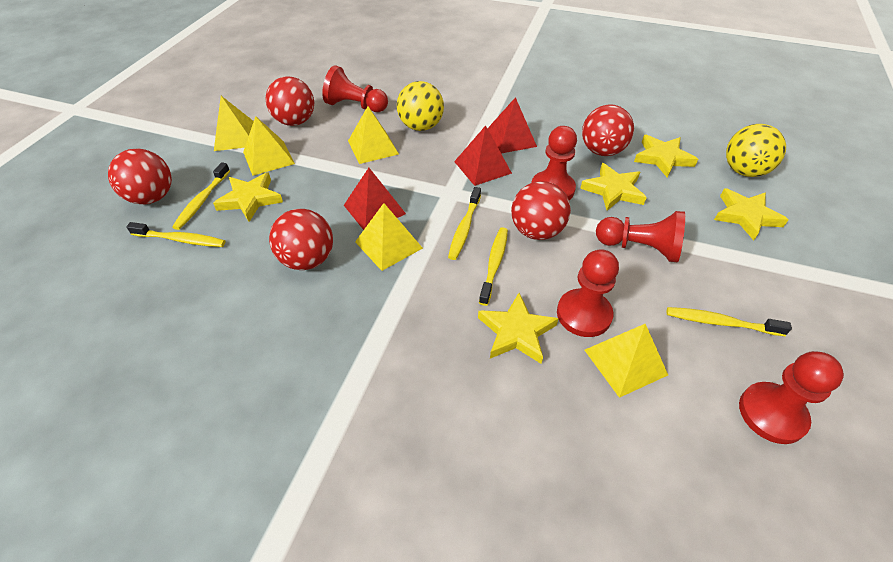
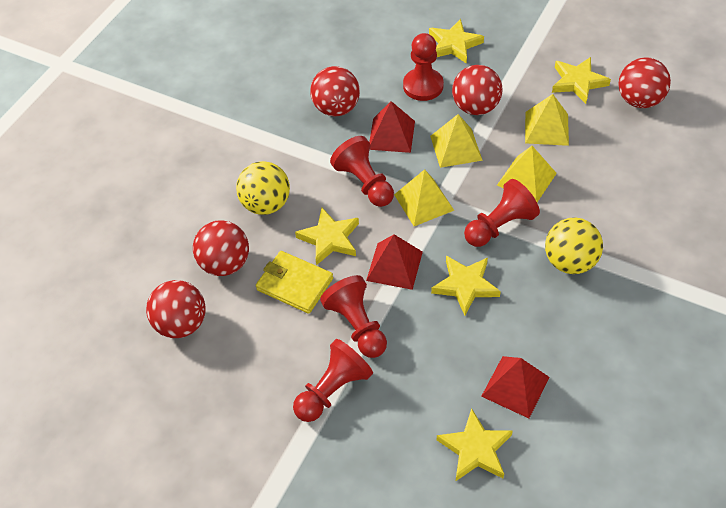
yellow pyramid: [214,96,254,151] [243,116,295,176] [348,106,399,164] [355,203,423,271] [585,324,668,398] = 5 -> [394,169,455,226] [430,114,483,168] [497,146,557,202] [525,94,569,146] = 4
yellow toothbrush: [126,222,225,247] [172,162,230,230] [448,187,481,260] [479,227,508,306] [667,307,792,336] = 5 -> none = 0
yellow wallet: none = 0 -> [256,251,333,314] = 1

